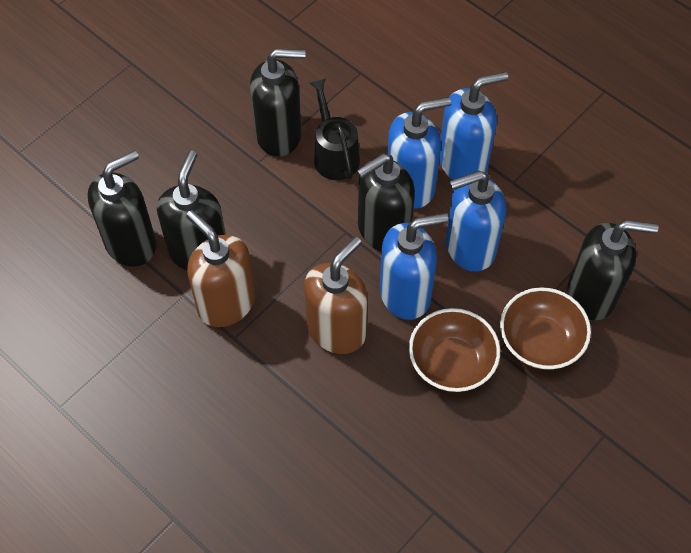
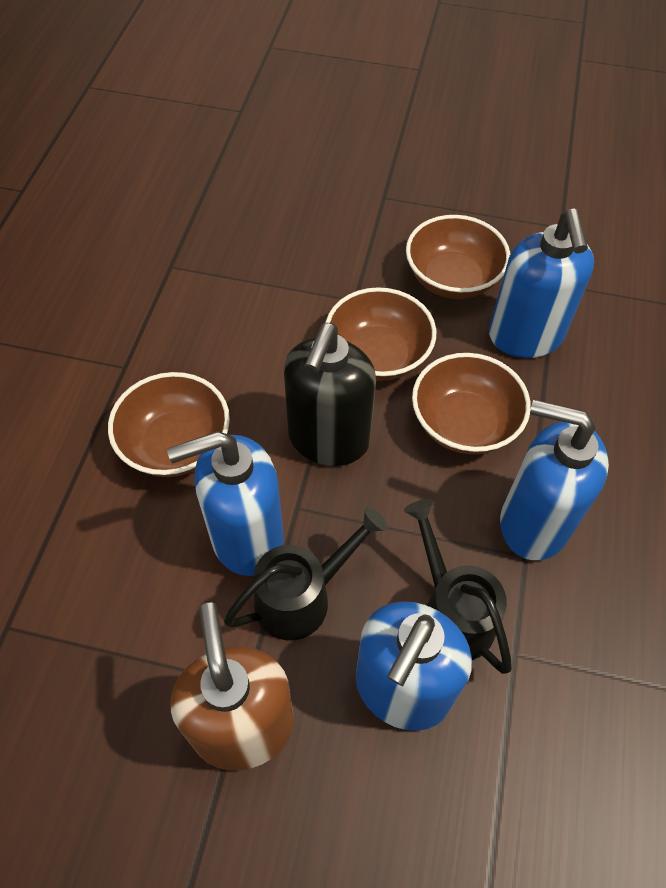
black soap dispenser: [88,150,156,267] [157,151,226,271] [250,49,306,157] [357,154,415,252] [567,220,658,321] = 5 -> [284,323,376,466] = 1
black watering can: [308,78,360,180] = 1 -> [224,507,388,640] [404,499,512,674] = 2
brown bowl: [409,308,500,392] [500,287,591,370] = 2 -> [108,372,230,477] [325,287,436,381] [406,215,510,299] [412,353,531,454] = 4
brown soap dispenser: [186,210,255,327] [304,237,367,354] = 2 -> [171,603,294,771] = 1

